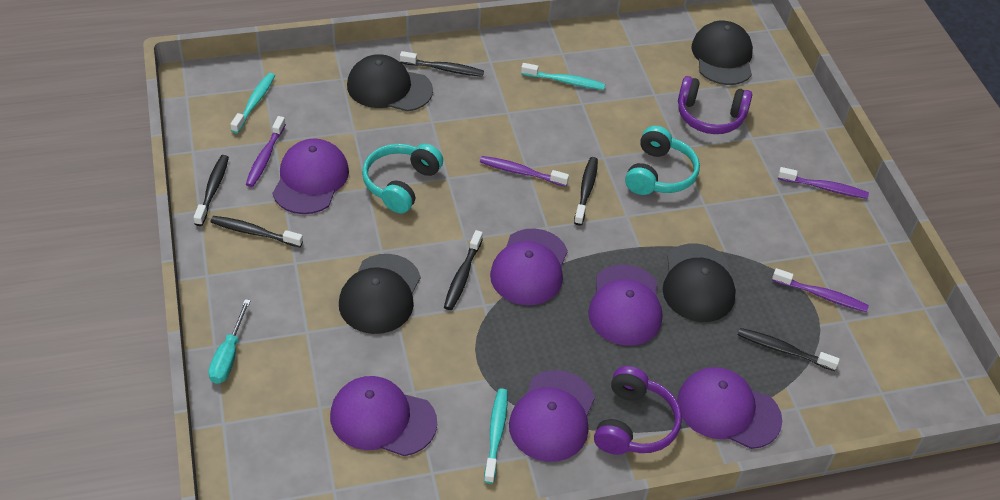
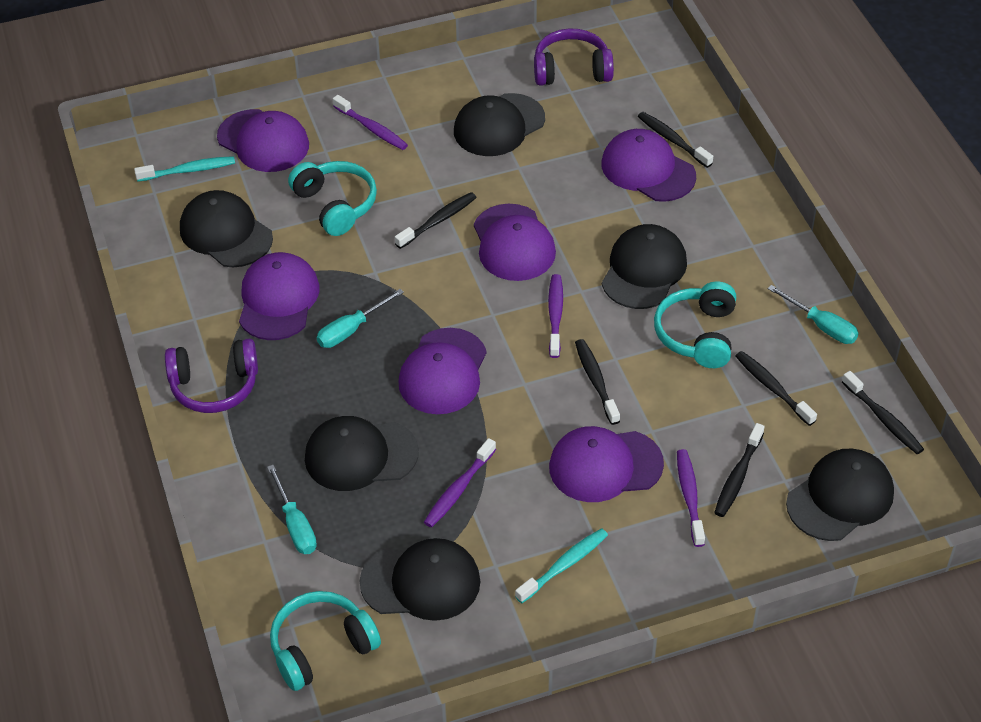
black cap: [339,254,421,334] [347,54,433,112] [663,243,736,322] [691,20,753,85] = 4 -> [180,190,273,267] [305,416,419,491] [360,538,481,621] [454,93,545,156] [602,224,687,309] [786,449,894,541] = 6
turquoise headphones: [362,144,443,214] [625,126,700,195] = 2 -> [270,591,381,691] [288,161,377,236] [654,281,736,368] = 3
turquoise screwdriver: [208,299,251,384] = 1 -> [267,465,317,554] [317,289,404,348] [768,285,859,344] = 3
turquoise toothbrush: [230,73,275,133] [484,388,507,484] [521,63,605,90] = 3 -> [134,156,235,182] [515,528,608,603] = 2

